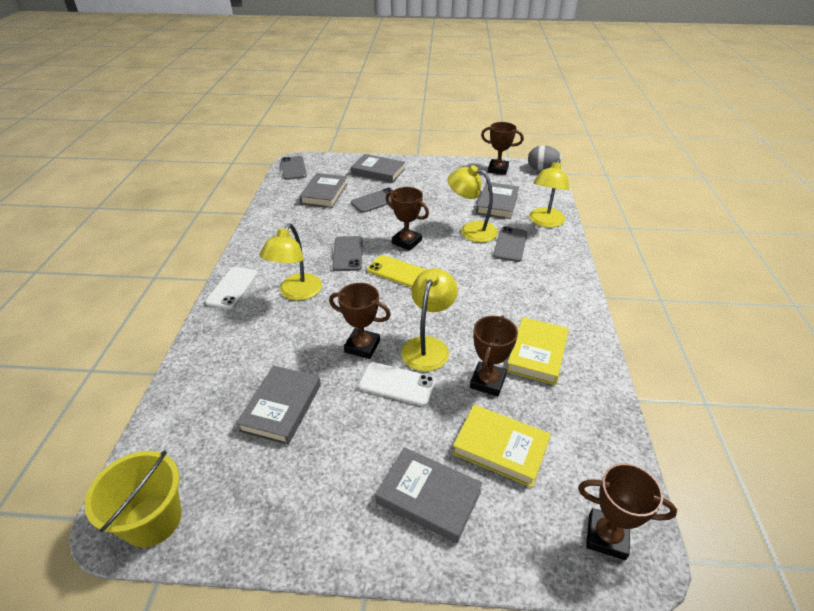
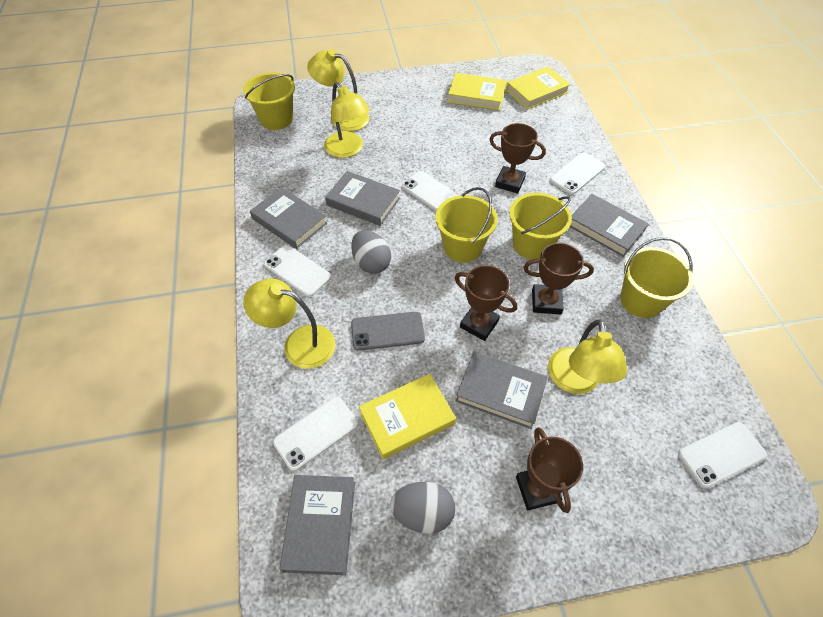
brown trophy: [329,283,391,359] [386,187,429,251] [470,315,518,397] [481,122,524,175] [578,463,677,560] = 5 -> [455,265,517,341] [489,123,546,193] [516,427,583,513] [523,243,594,315] = 4
grey egg: [528,145,562,171] = 1 -> [351,230,391,274] [390,482,455,534] = 2
grey phone: [281,156,307,180] [332,236,363,271] [351,188,394,213] [493,227,527,262] = 4 -> [351,312,425,351] = 1
white phone: [205,267,258,309] [359,362,436,406] = 2 -> [264,245,331,297] [273,397,358,471] [402,171,460,211] [550,153,606,195] [678,422,767,489] = 5
yellow book: [452,405,551,487] [507,317,569,385] = 2 -> [359,374,456,459] [448,73,507,110] [506,66,571,110] = 3
yellow bucket: [84,450,182,548] = 1 -> [243,72,295,130] [435,187,498,262] [509,193,572,259] [620,237,693,318] = 4
yellow phone: [367,255,426,288] = 1 -> none = 0

